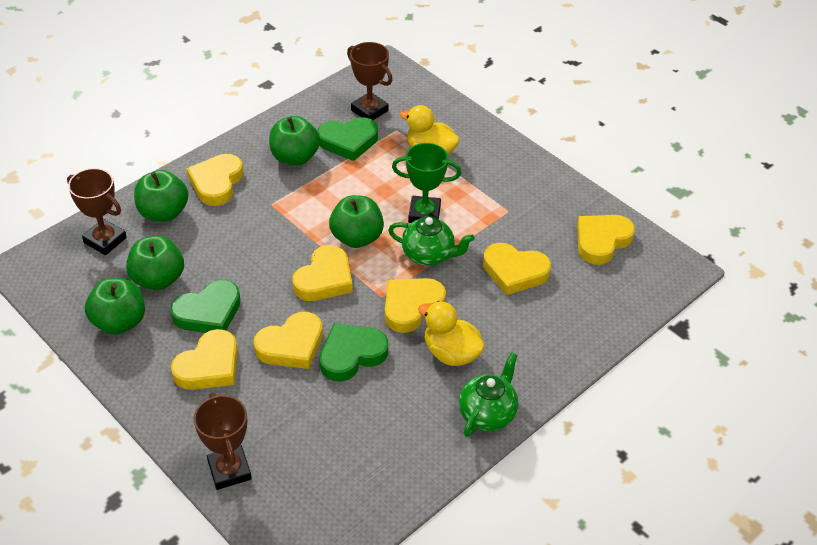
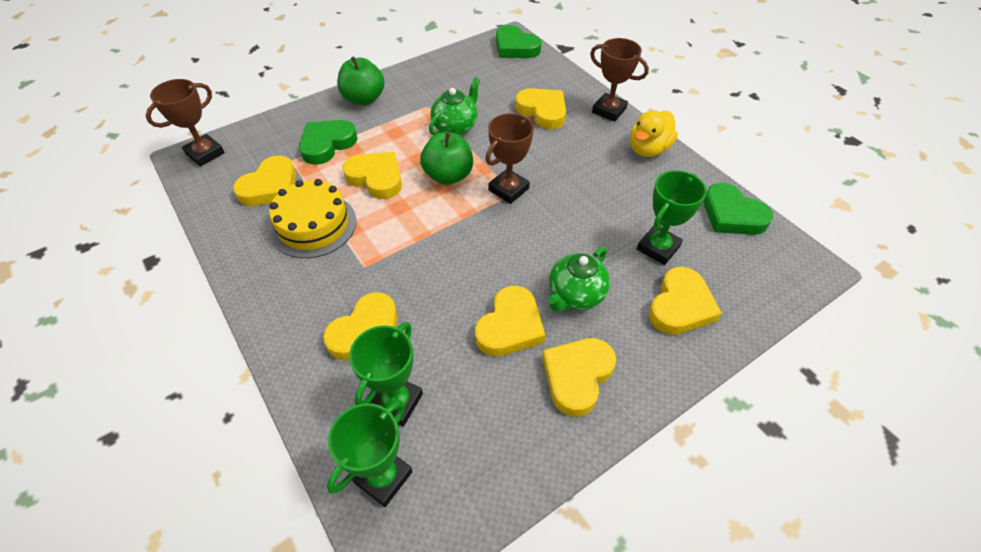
green apple: [85,278,145,335] [126,235,184,290] [134,170,189,222] [269,116,320,166] [329,195,384,248] = 5 -> [337,56,385,105] [420,132,473,185] = 2
green trophy: [392,143,461,223] = 1 -> [327,400,413,507] [349,322,423,427] [637,170,707,265] = 3
yellow cake: none = 0 -> [269,179,356,258] = 1
yellow duck: [400,105,460,155] [418,301,485,366] = 2 -> [630,111,678,157] = 1

